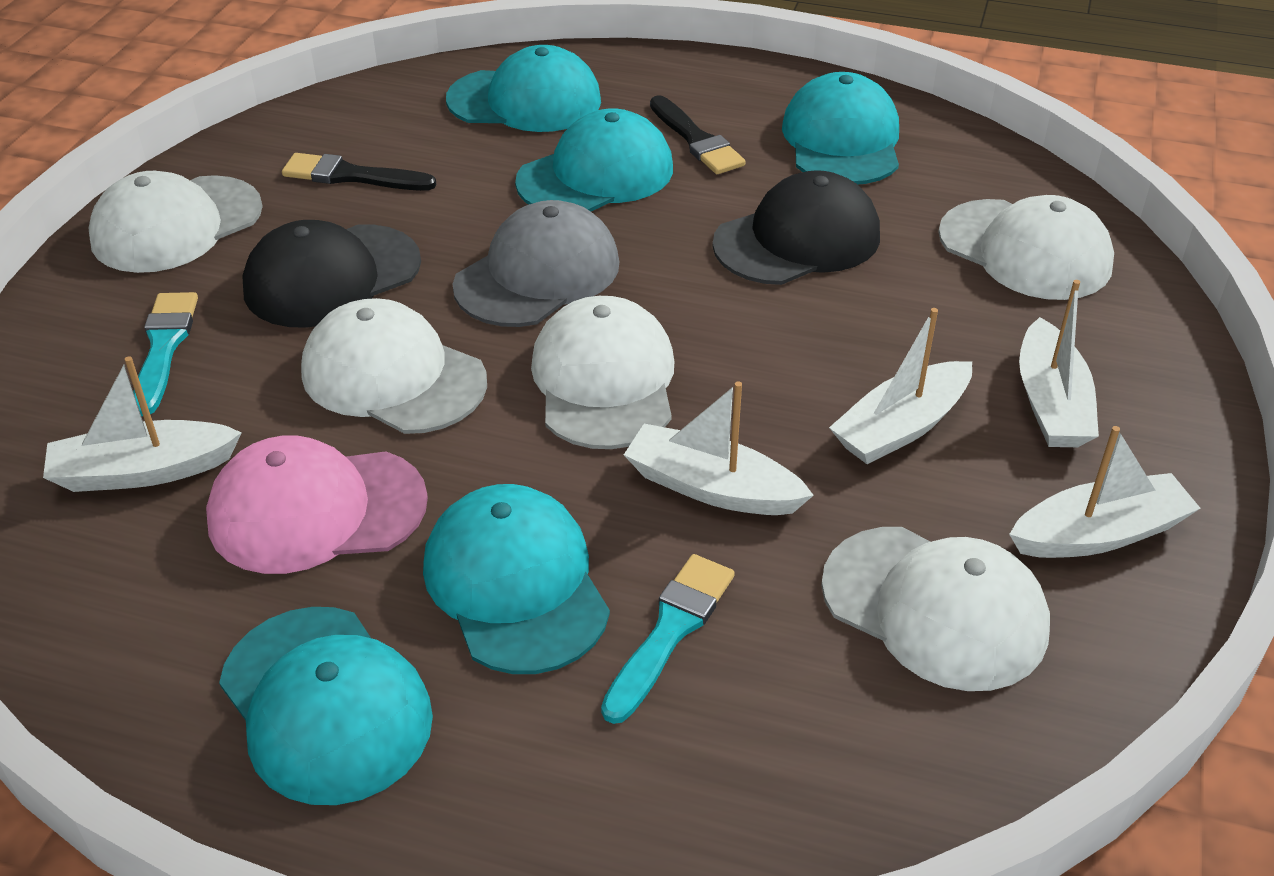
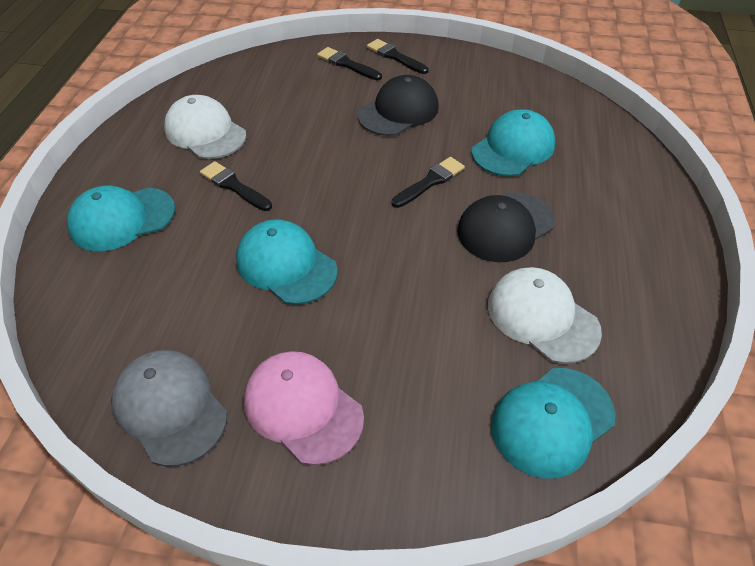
black brush: [282,153,437,191] [650,95,746,174] = 2 -> [200,161,272,211] [317,47,382,80] [367,39,429,74] [391,157,465,208] = 4
turquoise brush: [133,292,198,416] [601,554,735,724] = 2 -> none = 0
turquoise cap: [219,607,433,805] [423,484,610,674] [446,45,601,132] [515,108,673,212] [782,72,899,184] = 5 -> [67,186,175,251] [236,219,338,305] [472,109,555,177] [491,368,616,478] = 4
white boat: [43,356,242,492] [624,382,814,515] [829,308,972,464] [1009,426,1201,558] [1019,280,1099,447] = 5 -> none = 0
white cap: [88,171,263,273] [301,298,487,434] [531,296,674,449] [821,527,1050,691] [938,195,1114,300] = 5 -> [164,95,246,159] [488,267,602,364] = 2

